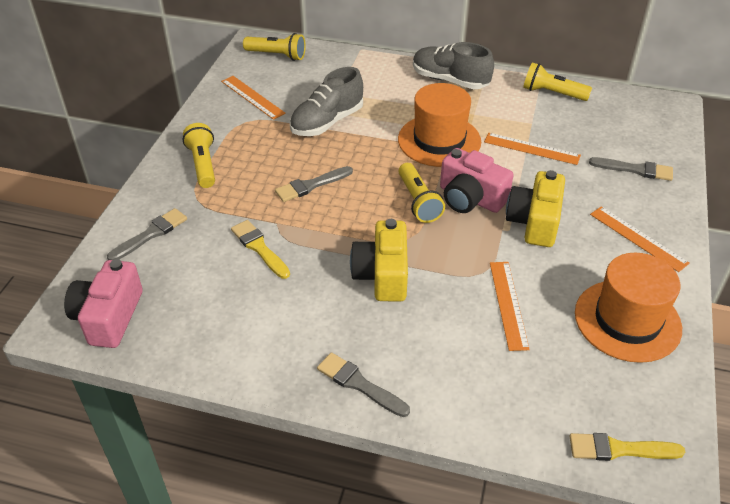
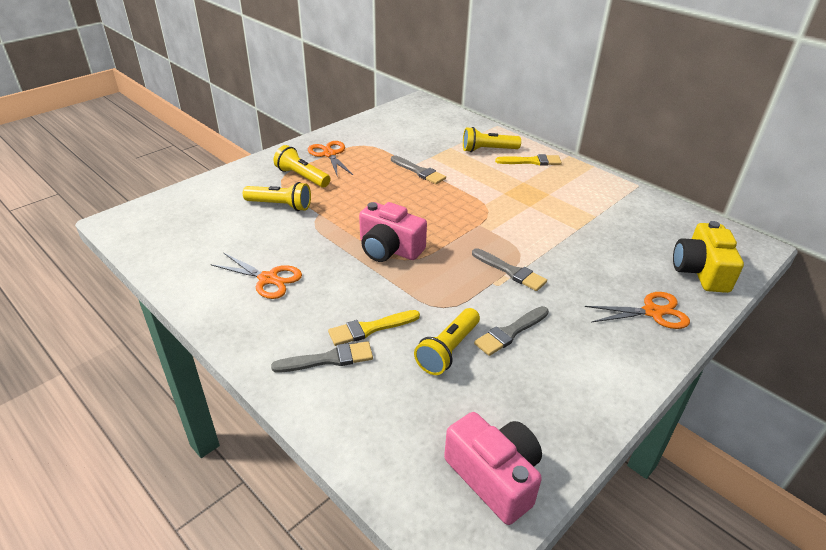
grey shoe: [290,67,363,136] [413,42,494,89] = 2 -> none = 0
orange hat: [398,83,481,167] [575,253,682,363] = 2 -> none = 0
orange ruler: [221,76,286,120] [484,133,581,165] [490,262,530,351] [590,206,690,272] = 4 -> none = 0
orange scissors: none = 0 -> [210,253,302,299] [308,141,353,177] [585,292,690,329] = 3
yellow camera: [350,219,408,302] [506,170,565,247] = 2 -> [673,221,744,293] = 1

